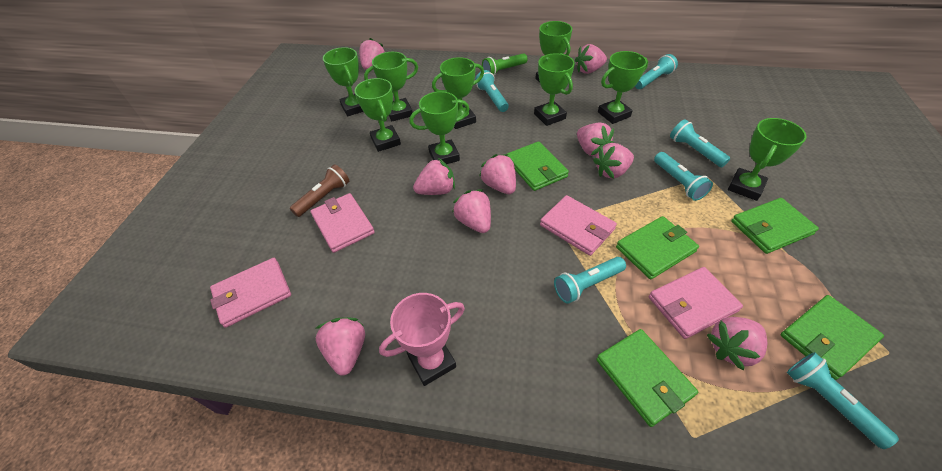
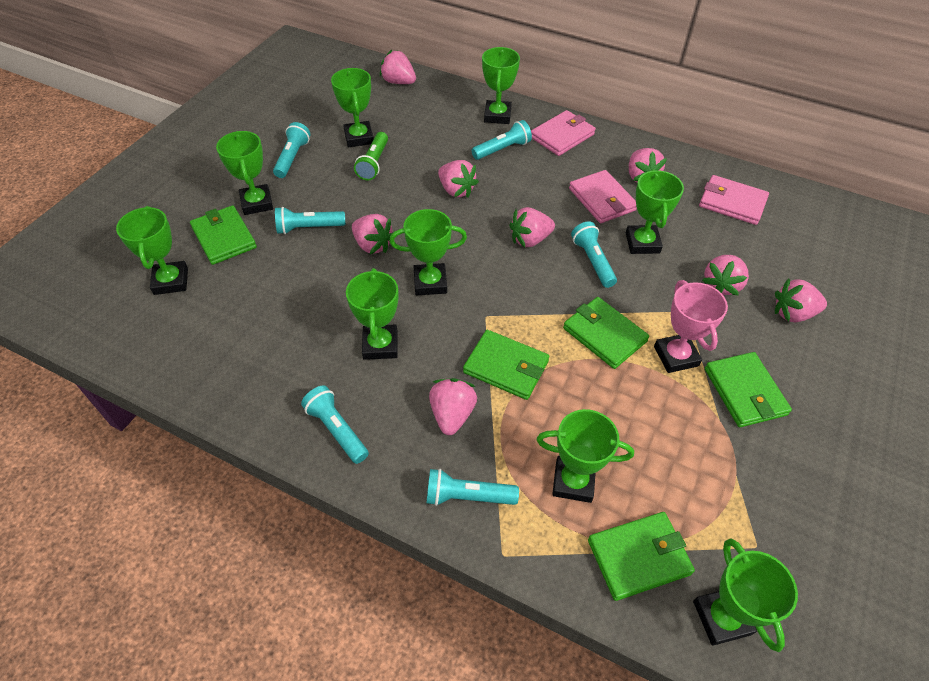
brown flashlight: [290,164,349,217] = 1 -> none = 0
pink strawberry: [315,317,365,376] [359,38,385,70] [413,158,455,195] [452,189,491,233] [479,154,516,194] [575,44,607,74] [577,123,614,156] [593,143,634,179] [707,317,767,371] = 9 -> [352,214,393,254] [380,50,416,84] [429,378,477,435] [438,160,479,198] [509,207,555,247] [629,148,667,183] [702,255,749,295] [775,278,827,322] = 8
pink wallet: [210,258,291,328] [310,193,375,253] [540,195,617,256] [649,267,743,339] = 4 -> [531,110,596,156] [569,170,637,223] [699,175,769,225] = 3

